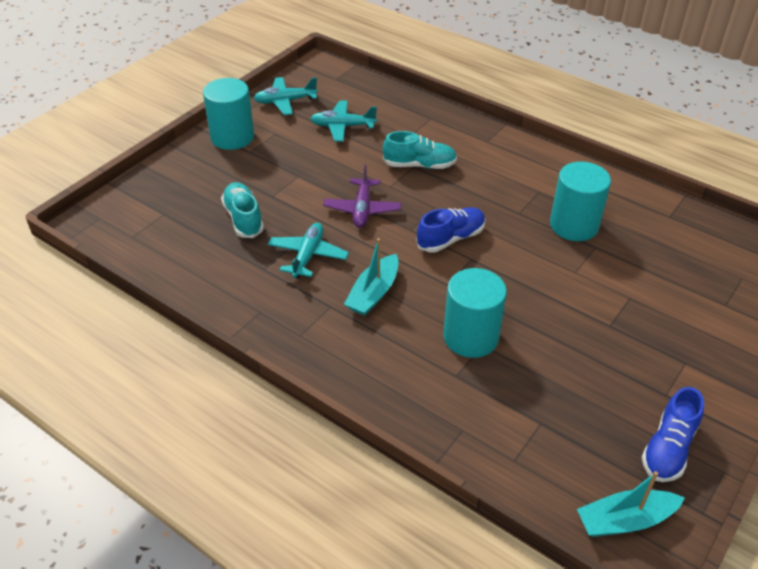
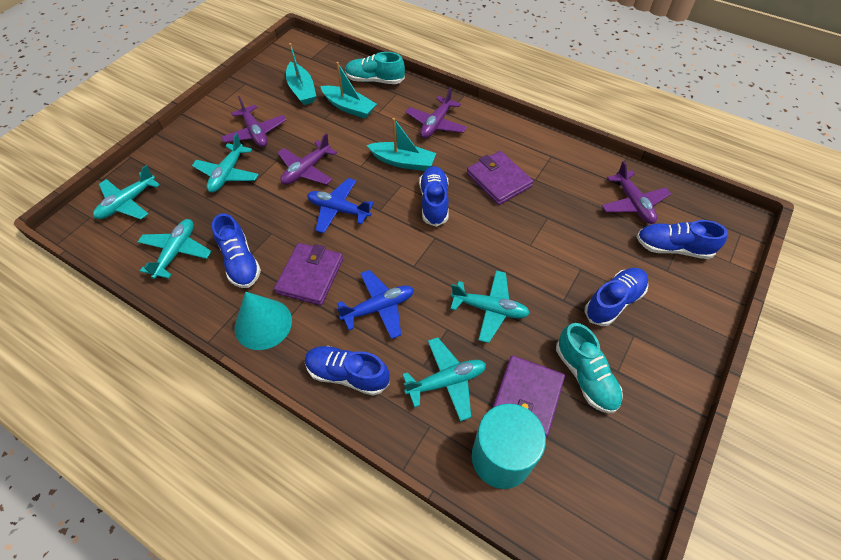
blue plane: none = 0 -> [307,178,374,233] [337,270,414,339] = 2
blue shoe: [416,207,486,252] [642,387,704,482] = 2 -> [212,213,261,288] [305,346,390,396] [419,166,449,227] [585,268,648,326] [636,220,728,259] = 5
purple plane: [323,165,401,228] = 1 -> [221,96,286,147] [278,133,337,185] [406,87,467,138] [602,161,671,224] = 4
purple wallet: none = 0 -> [274,243,343,305] [467,151,533,205] [493,355,565,438] = 3
turquoise boat: [344,238,399,316] [577,471,685,537] = 2 -> [286,43,316,105] [320,62,377,119] [367,118,436,171] = 3
turquoise cone: none = 0 -> [235,292,292,350] = 1
turquoise cylinder: [203,78,254,150] [443,268,507,358] [550,162,611,241] = 3 -> [472,404,546,489] = 1
turquoise plane: [254,77,318,115] [268,223,349,279] [310,100,377,142] = 3 -> [93,165,160,220] [138,219,212,279] [192,133,259,193] [402,337,486,422] [450,271,530,343] = 5

